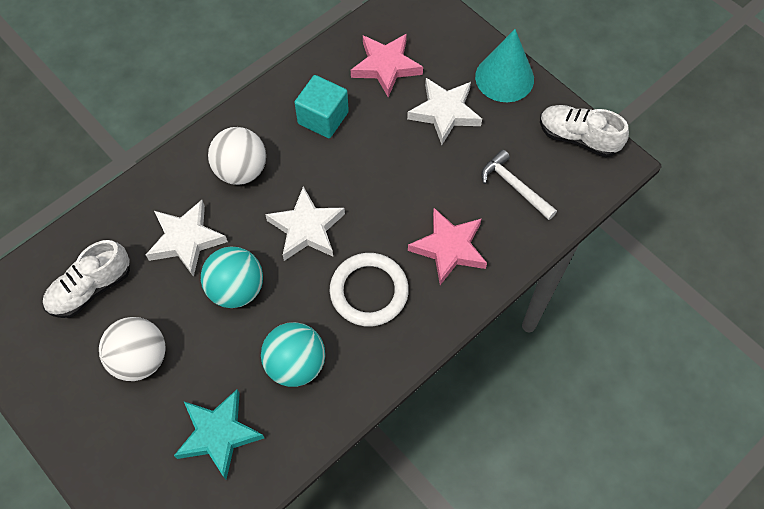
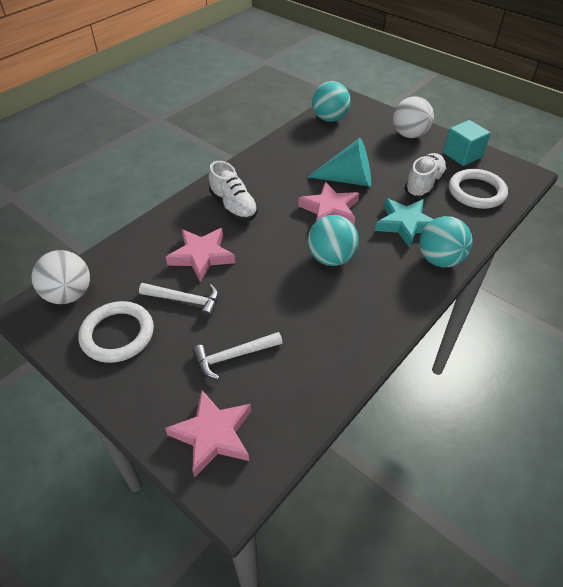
pink star: [351,34,423,97] [408,208,487,285] = 2 -> [165,390,251,478] [166,228,235,282] [298,182,359,225] = 3
turquoise ball: [201,247,263,308] [261,322,325,387] = 2 -> [308,215,359,266] [312,81,351,122] [419,216,472,267] = 3
white hammer: [481,150,557,220] = 1 -> [139,283,219,318] [192,332,283,379] = 2
white ring: [330,253,409,327] = 1 -> [79,301,154,363] [449,169,508,209] = 2
white star: [146,200,228,277] [265,186,345,261] [407,78,482,145] = 3 -> none = 0

